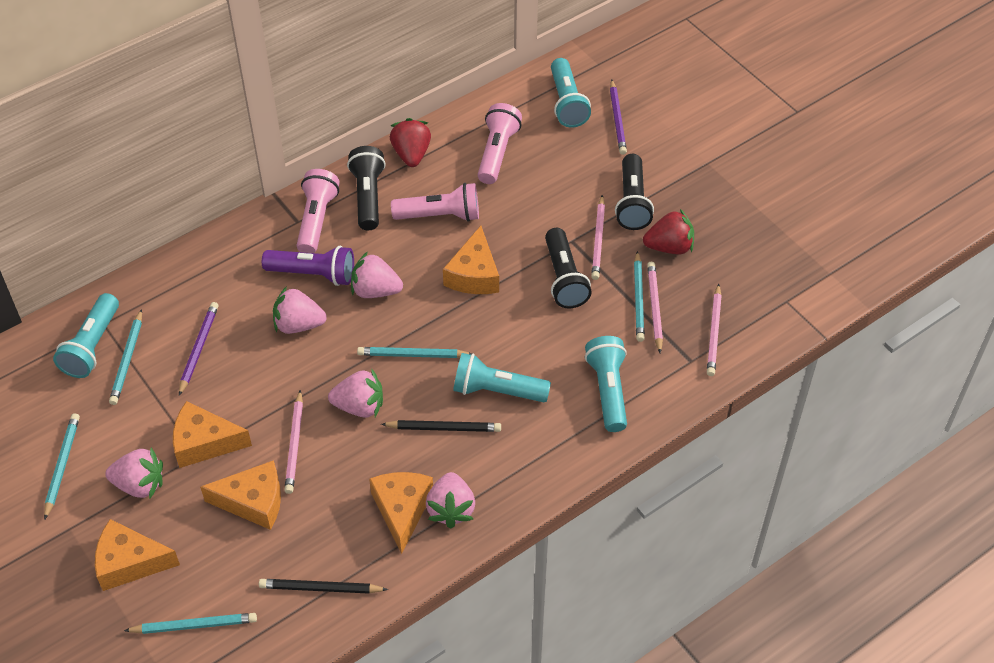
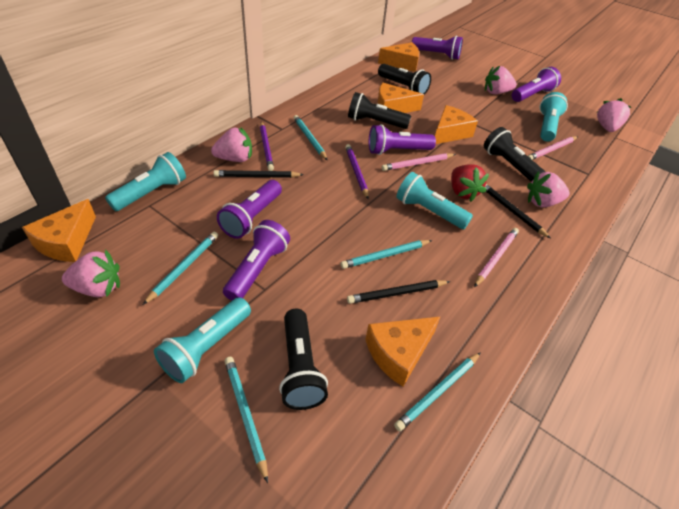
black flashlight: [347,146,386,230] [545,228,592,308] [615,154,654,230] = 3 -> [279,309,328,410] [348,92,411,129] [378,64,431,95] [484,127,545,182] = 4
black pencil: [259,579,388,594] [381,420,501,432] = 2 -> [214,170,304,178] [347,280,450,304] [485,184,551,238] = 3
pink flashlight: [297,169,340,253] [391,183,479,222] [478,103,522,184] = 3 -> none = 0
pink pencil: [284,390,303,494] [591,195,605,280] [647,262,663,353] [707,284,722,376] = 4 -> [382,153,456,171] [474,228,519,287] [528,136,578,160] = 3
purple flashlight: [262,246,354,286] = 1 -> [217,180,282,239] [223,220,290,301] [369,124,436,155] [412,36,463,60] [512,67,561,102] = 5
red strawberry: [390,118,431,167] [643,209,694,254] = 2 -> [451,164,489,202] = 1

